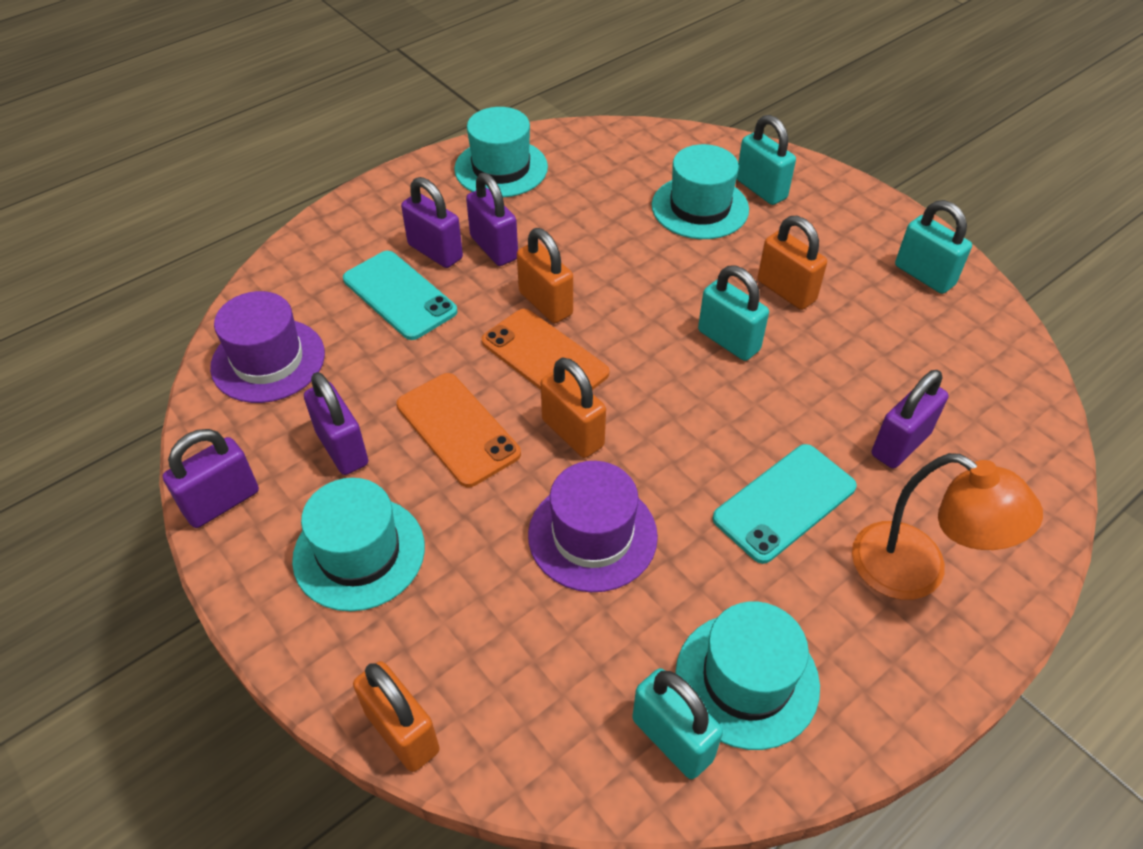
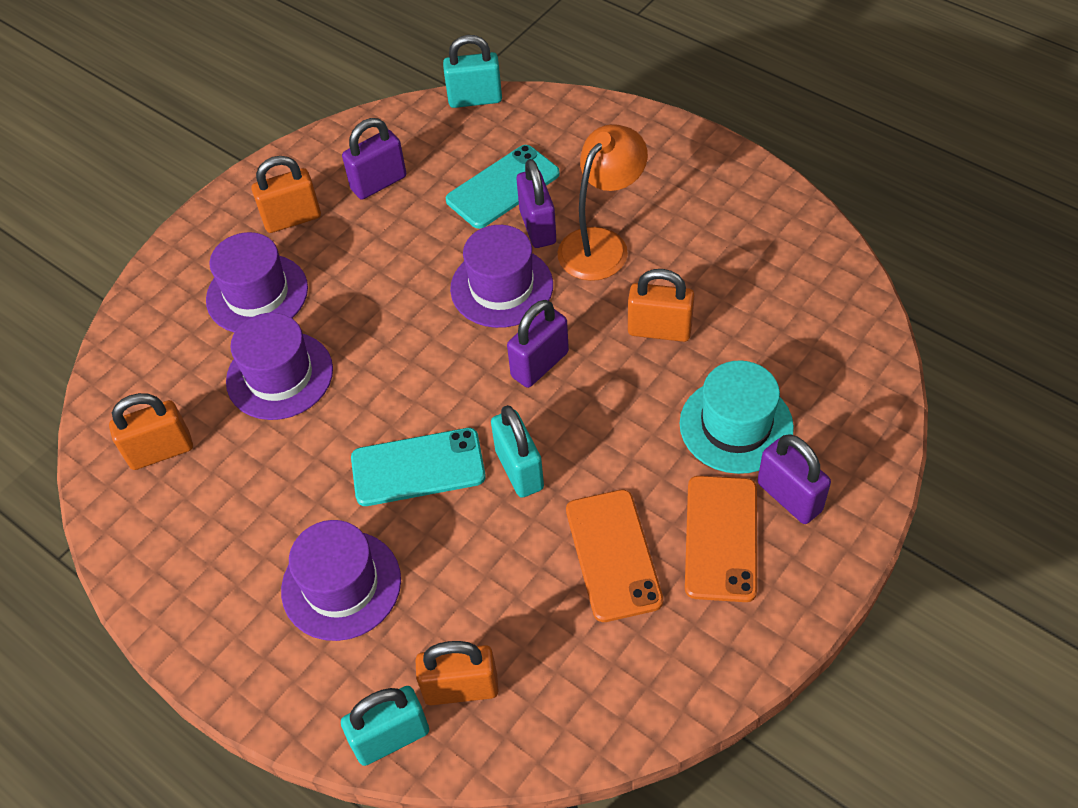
purple hat: [210,291,325,403] [528,461,658,592] = 2 -> [206,232,308,333] [226,313,333,420] [281,520,401,641] [450,225,553,328] = 4
purple padlock: [163,429,259,528] [304,372,368,475] [401,177,463,268] [466,173,518,266] [871,370,948,468] = 5 -> [342,118,406,200] [507,300,569,388] [517,159,556,248] [757,434,831,524] = 4
turquoise hat: [292,478,425,611] [454,107,548,197] [652,144,749,239] [675,601,820,750] = 4 -> [680,360,794,474] = 1
turquoise padlock: [632,668,723,779] [698,266,769,361] [737,115,796,205] [895,200,972,294] = 4 -> [341,686,429,766] [443,35,502,108] [491,405,544,498] = 3

